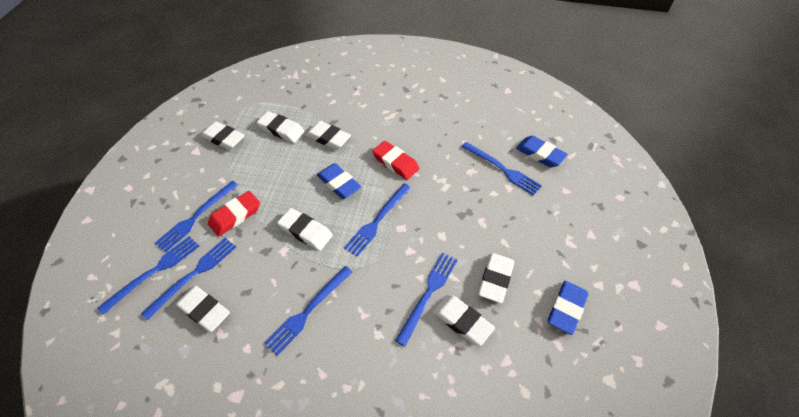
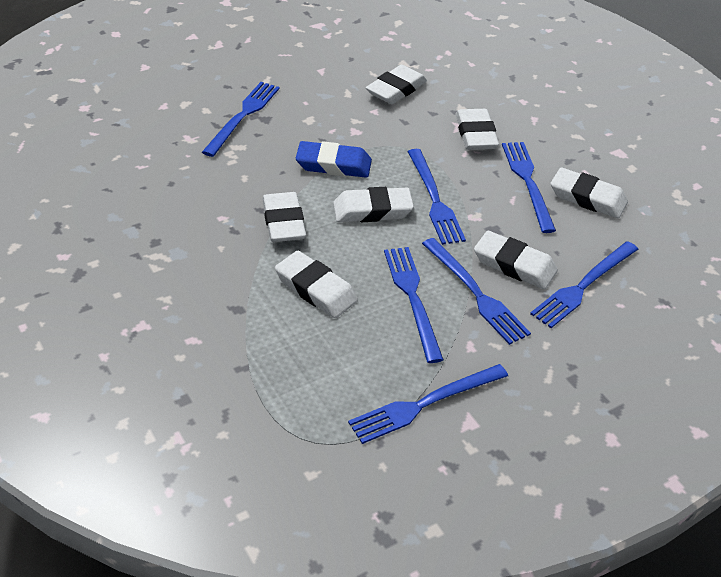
blue eraser: [317,163,361,199] [516,136,568,167] [548,281,588,335] = 3 -> [296,141,372,178] = 1
red eraser: [208,191,260,237] [372,141,419,180] = 2 -> none = 0

